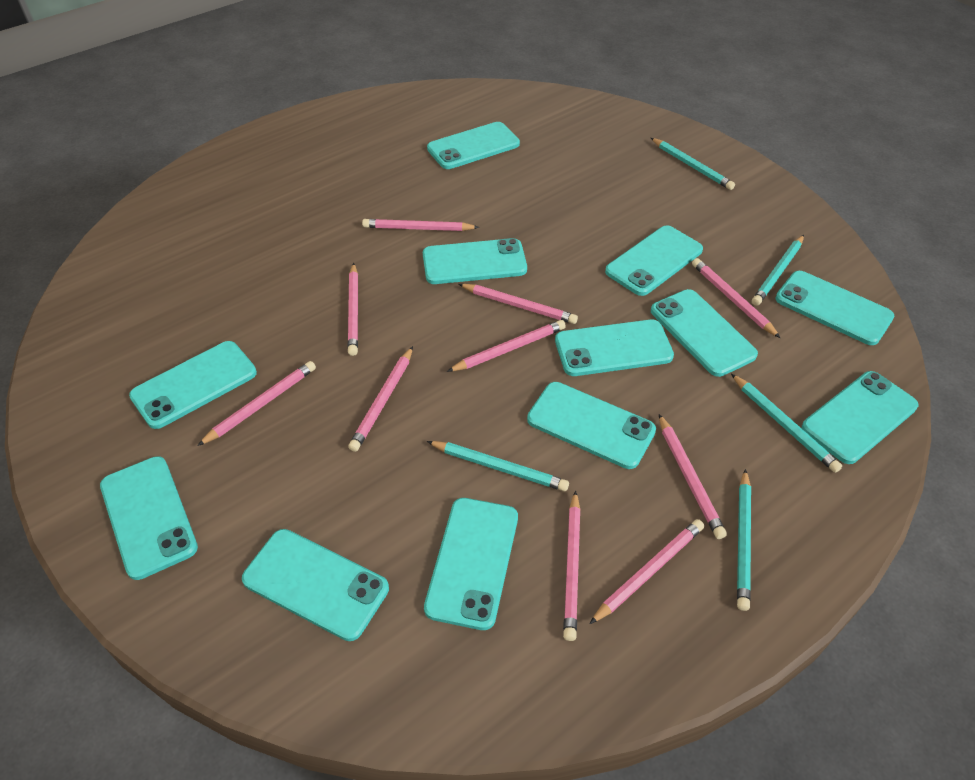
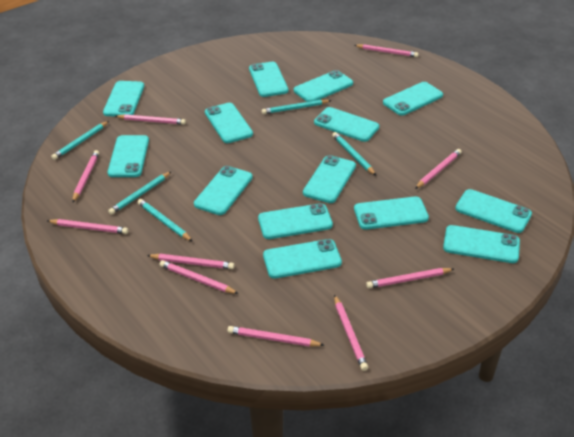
turquoise phone: [100,456,198,580] [129,341,257,429] [242,529,389,641] [423,238,527,284] [424,498,518,630] [427,122,520,169] [527,382,656,469] [555,320,674,376] [605,226,703,296] [651,289,758,377] [775,271,894,345] [802,371,918,464] = 12 -> [103,81,144,116] [107,135,149,177] [194,166,253,215] [205,103,253,143] [249,62,288,97] [258,203,333,239] [263,239,342,279] [294,70,353,102] [303,155,356,203] [314,107,379,142] [354,196,429,230] [383,82,443,116] [443,225,520,263] [455,189,532,233] = 14

